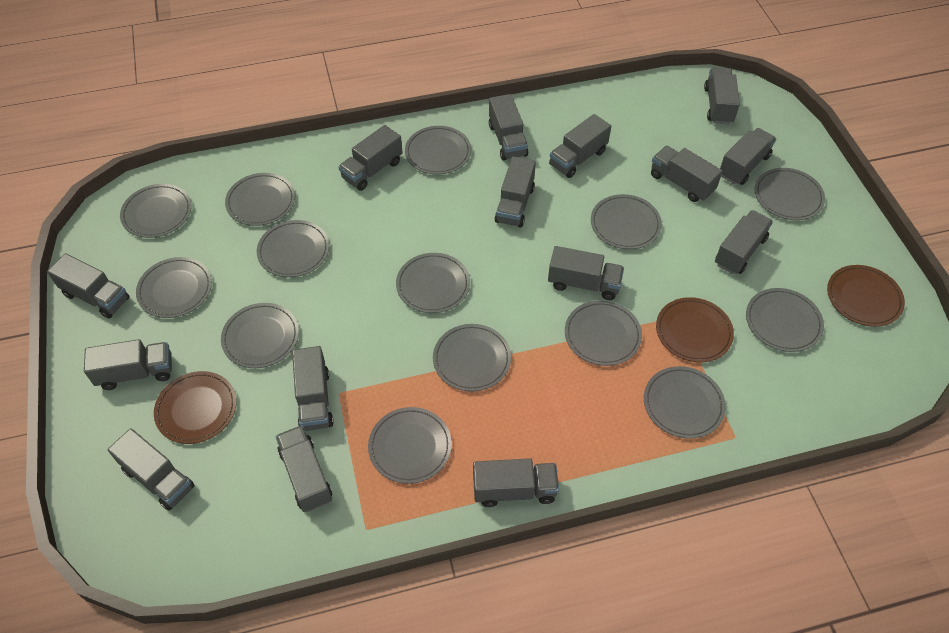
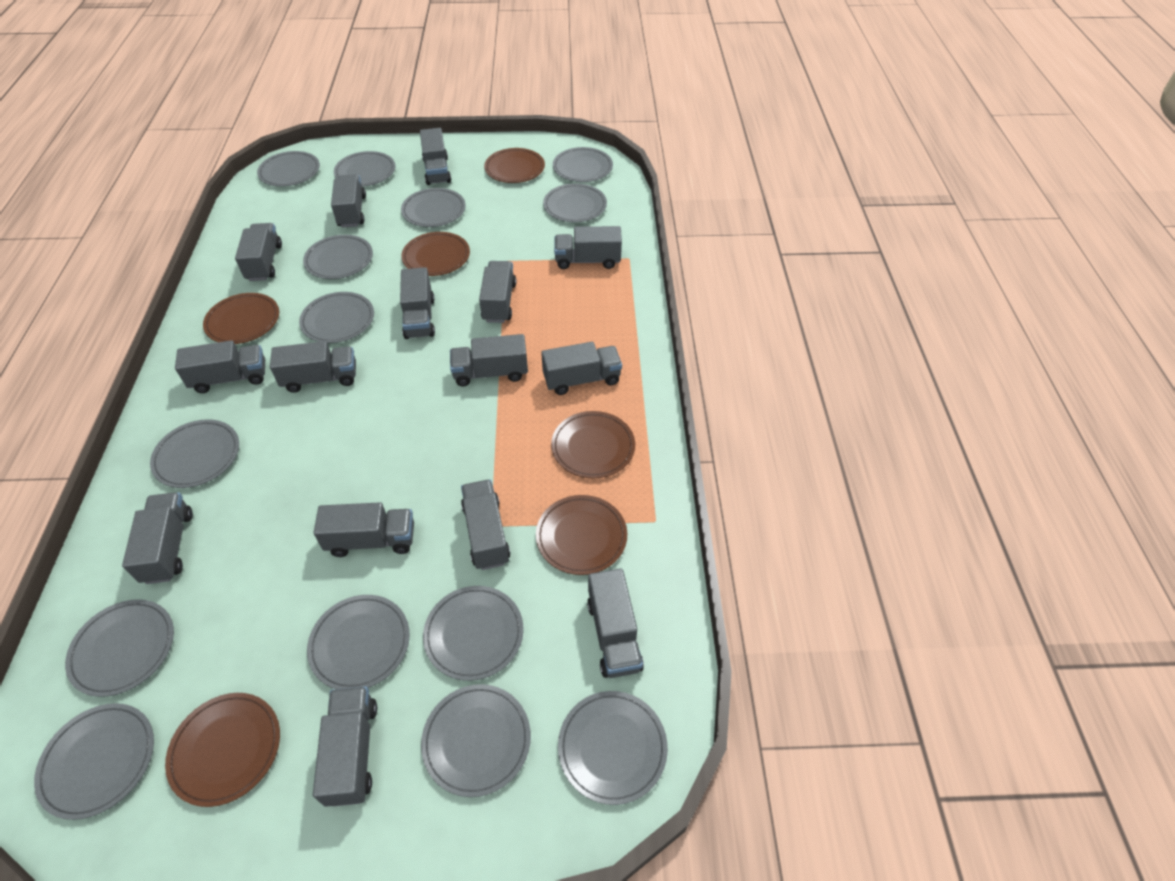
brown plate: [154,371,237,444] [656,297,734,362] [827,265,905,327] = 3 -> [165,693,280,807] [203,293,279,344] [401,232,470,276] [484,148,545,183] [536,495,627,575] [551,411,635,478] = 6

